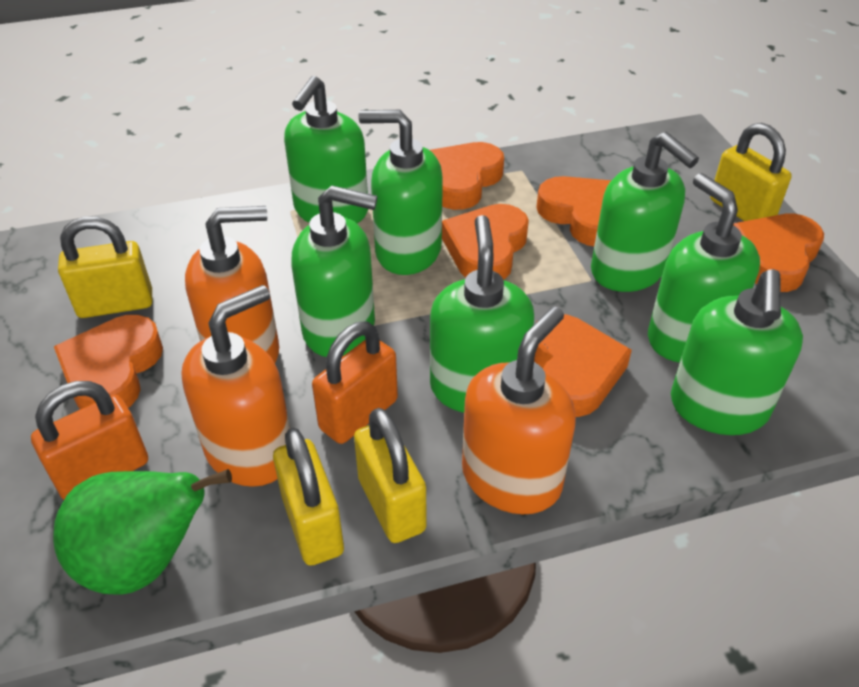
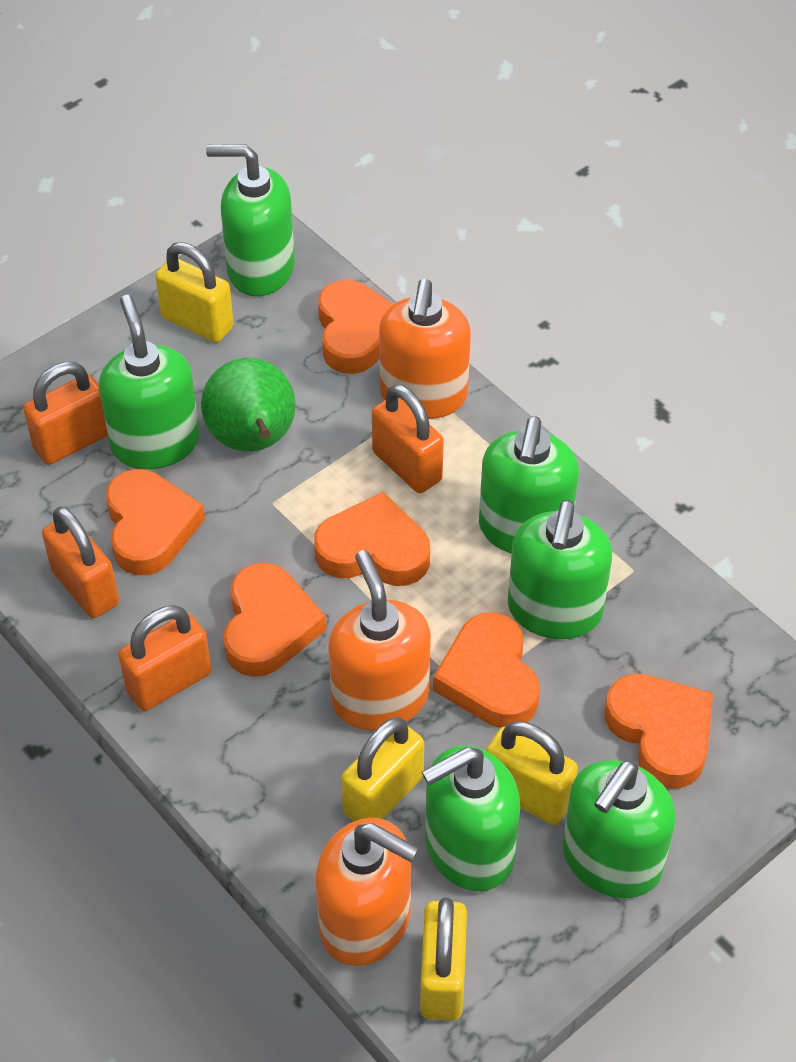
green soap dispenser: [284,76,368,223] [292,185,377,357] [359,110,443,275] [430,215,534,413] [591,132,699,292] [648,173,760,363] [671,269,803,435] = 7 -> [99,295,200,470] [206,144,295,296] [422,746,520,891] [479,416,579,554] [508,500,612,639] [562,760,676,898] = 6
orange padlock: [31,381,148,500] [312,321,398,444] = 2 -> [23,362,108,465] [42,506,119,618] [118,605,211,711] [372,384,444,493] = 4

